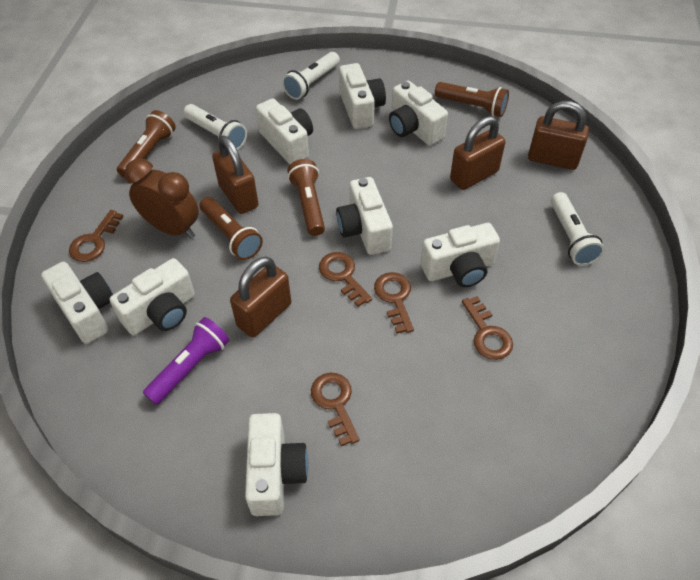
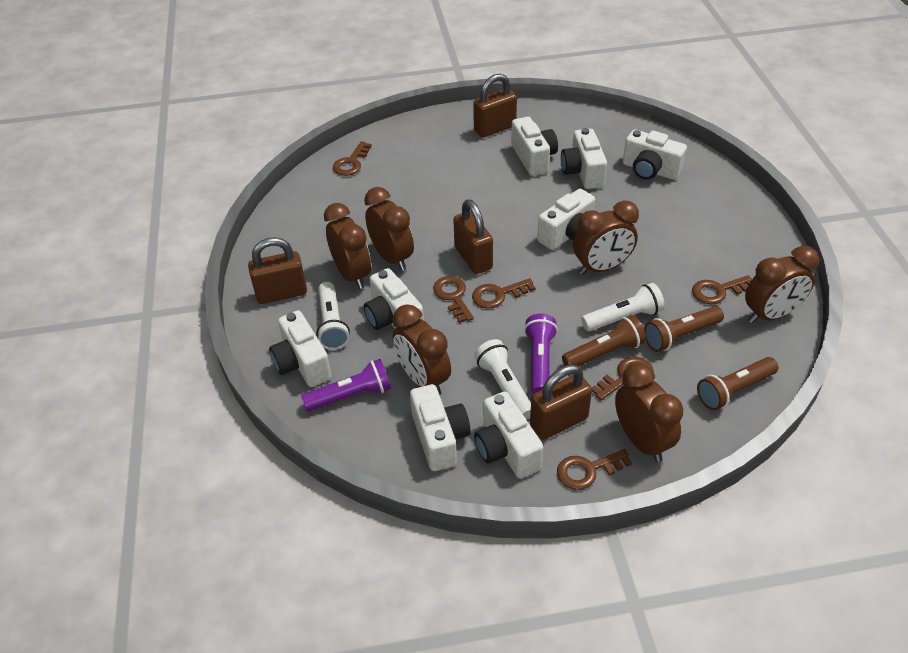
brown clock: [124,159,199,239] = 1 -> [324,203,371,289] [364,187,414,271] [393,304,451,395] [573,201,639,275] [615,363,683,462] [745,246,819,323] = 6
brown flashlight: [117,110,176,178] [199,197,263,260] [288,159,325,236] [435,82,509,117] = 4 -> [562,315,646,366] [644,306,724,352] [697,357,779,410] = 3
brown key: [69,210,124,262] [311,373,360,446] [319,252,372,307] [374,272,414,334] [462,296,513,360] = 5 -> [333,141,372,176] [433,276,474,323] [472,278,535,309] [557,449,632,490] [592,357,654,400] [692,275,752,304] = 6
purple flashlight: [143,317,229,405] = 1 -> [301,359,391,412] [524,314,558,394] = 2

